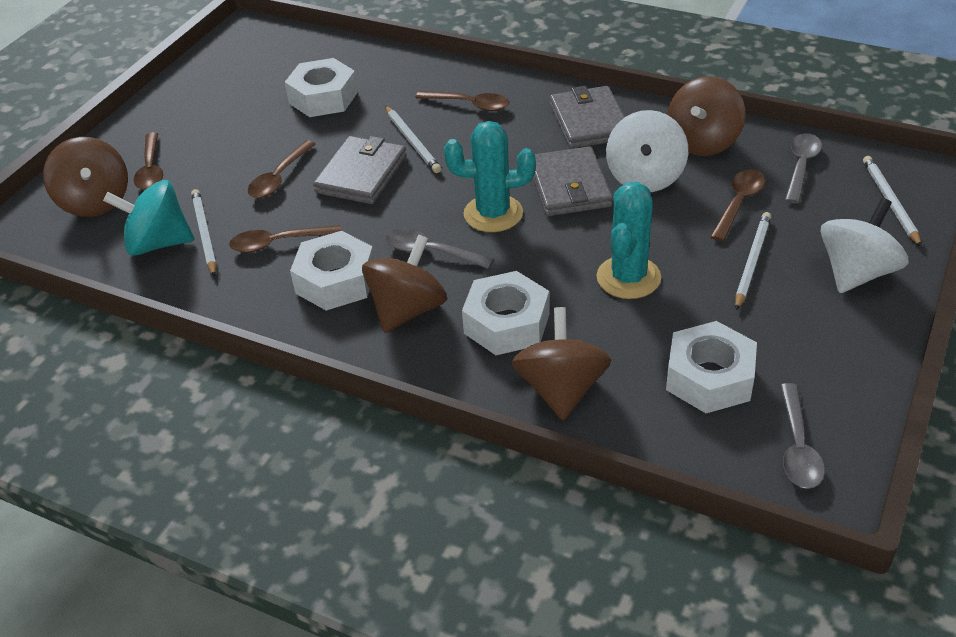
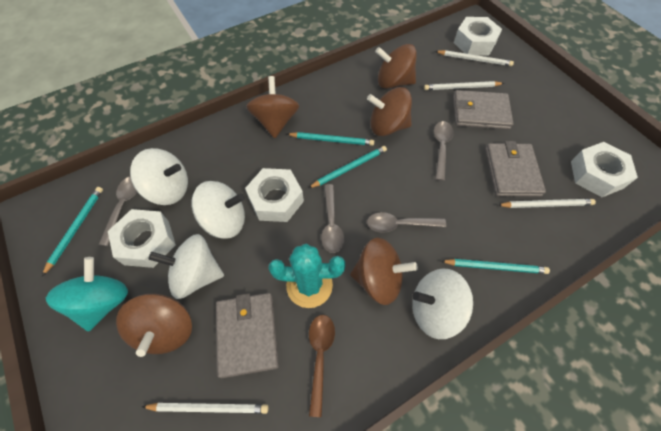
brown spinning top: [43,137,128,217] [362,234,447,333] [512,307,611,420] [667,76,745,156] = 4 -> [116,294,192,357] [246,76,299,138] [350,238,418,305] [367,87,412,136] [375,44,417,89] = 5
brown spoon: [134,132,163,190] [229,225,342,253] [248,140,316,198] [415,91,509,111] [710,169,765,242] = 5 -> [309,315,335,417] = 1
grey spoon: [385,228,494,269] [780,383,825,489] [785,133,822,203] = 3 -> [99,177,137,246] [321,184,344,253] [367,212,446,233] [434,121,454,181] = 4
turquoise cactus: [444,121,536,232] [597,182,661,299] = 2 -> [268,244,345,308] = 1
turquoise pencil: none = 0 -> [42,187,103,276] [287,132,374,146] [309,146,387,188] [441,259,550,274] = 4
white spinning top: [606,110,688,192] [821,198,909,293] = 2 -> [130,148,188,205] [148,234,224,299] [191,181,245,239] [412,269,473,339] = 4

